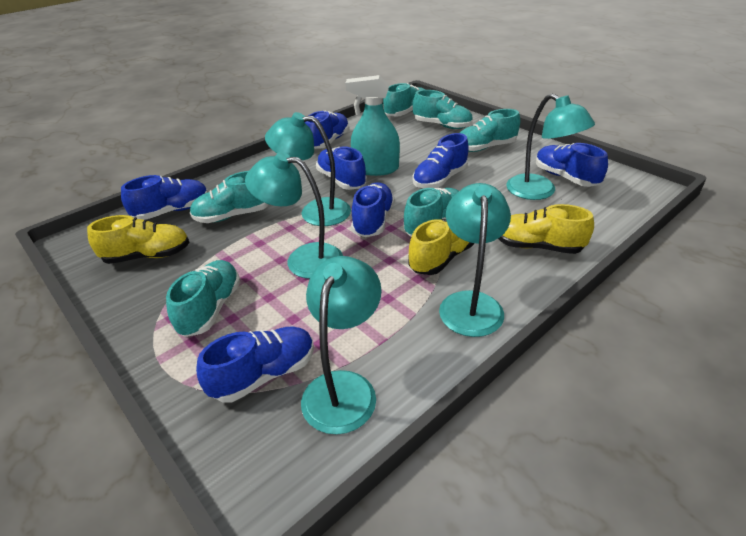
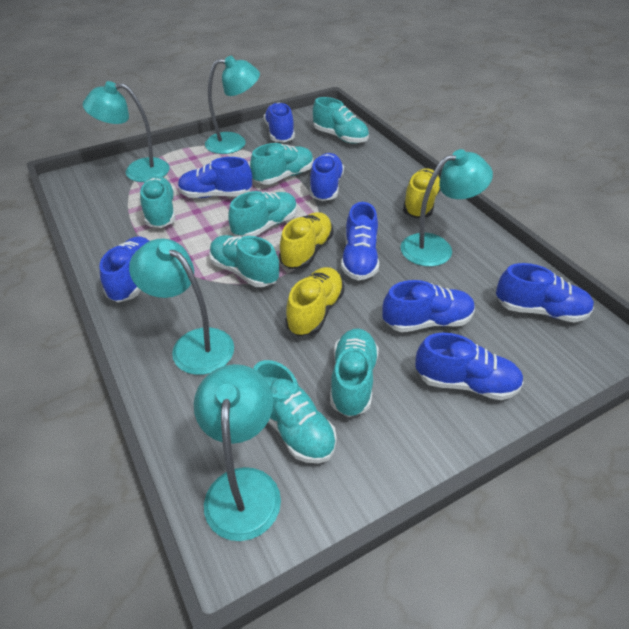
blue shoe: [121,175,208,220] [196,326,314,403] [305,110,349,149] [316,147,367,190] [351,182,395,237] [413,133,469,188] [536,143,608,187] = 7 -> [100,236,149,302] [178,157,252,198] [264,102,295,142] [309,153,344,201] [341,202,379,280] [382,280,475,332] [415,333,524,400] [496,263,594,323] = 8
turquoise shoe: [166,260,240,337] [190,171,268,223] [383,83,426,117] [404,188,459,237] [413,90,473,129] [460,109,520,152] = 6 -> [140,176,175,228] [209,235,279,287] [228,191,297,237] [250,143,314,185] [253,360,337,463] [313,97,369,144] [330,328,379,417] = 7
turquoise spray bottle: [345,75,400,176] = 1 -> none = 0

